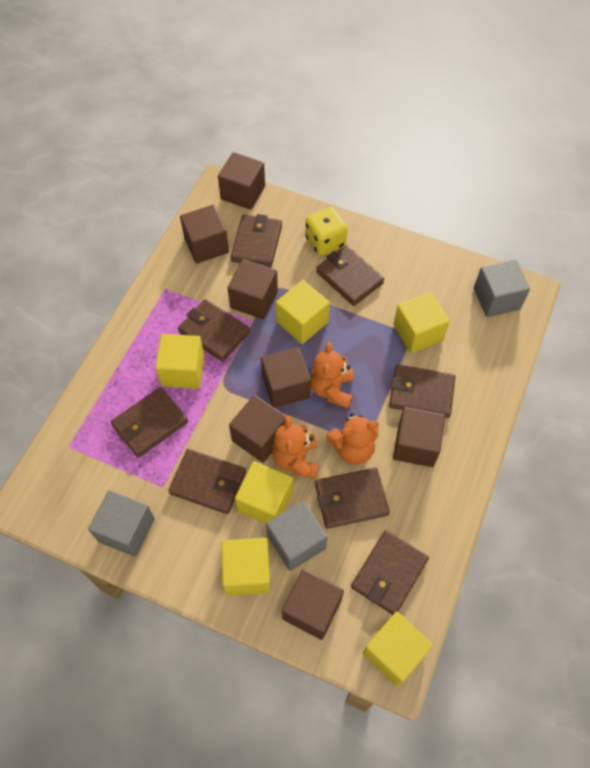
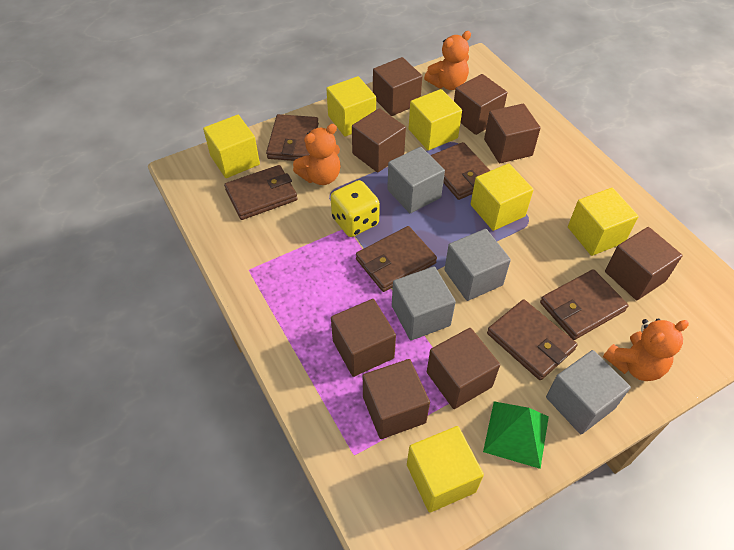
brown cube: [180,205,229,264] [218,152,265,210] [227,259,278,319] [229,395,286,463] [261,347,311,408] [282,569,344,640] [393,407,445,467] = 7 -> [331,299,396,377] [352,108,406,172] [363,359,430,439] [373,57,422,116] [427,328,500,409] [454,74,507,135] [484,104,541,163] [605,227,683,300] = 8
brown wallet: [111,387,188,458] [168,449,246,514] [178,299,250,362] [230,214,282,268] [315,468,390,529] [316,245,384,306] [351,530,429,615] [389,365,456,418] = 8 -> [224,165,298,220] [266,114,319,161] [356,226,437,292] [430,142,490,200] [487,299,578,380] [540,269,628,340] = 6
green pyramid: none = 0 -> [483,401,549,469] = 1
grey cube: [88,490,155,557] [266,501,328,571] [474,259,530,317] = 3 -> [387,147,445,213] [392,266,456,340] [444,229,511,301] [546,350,631,434] = 4

